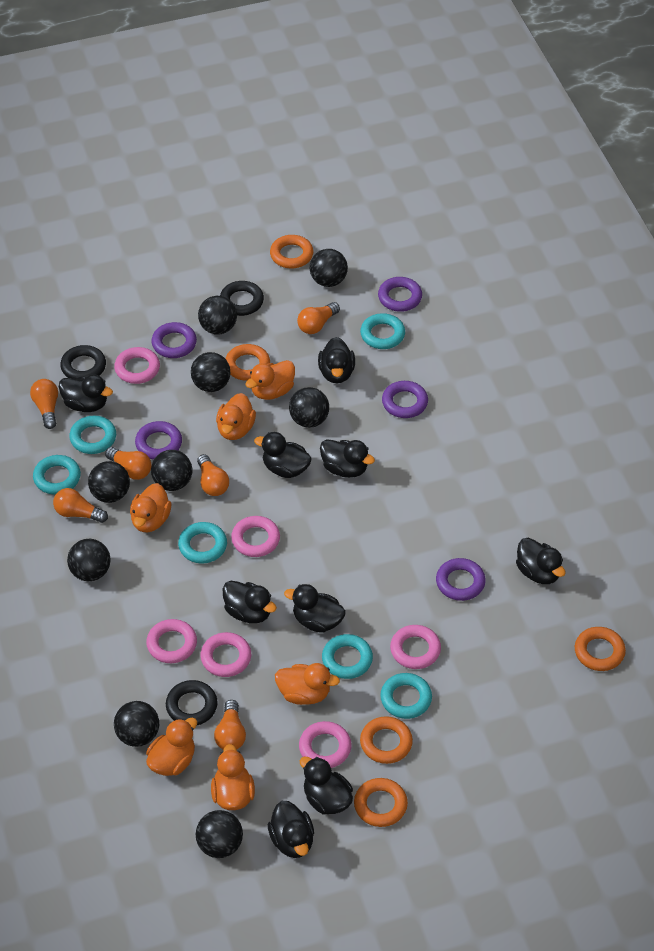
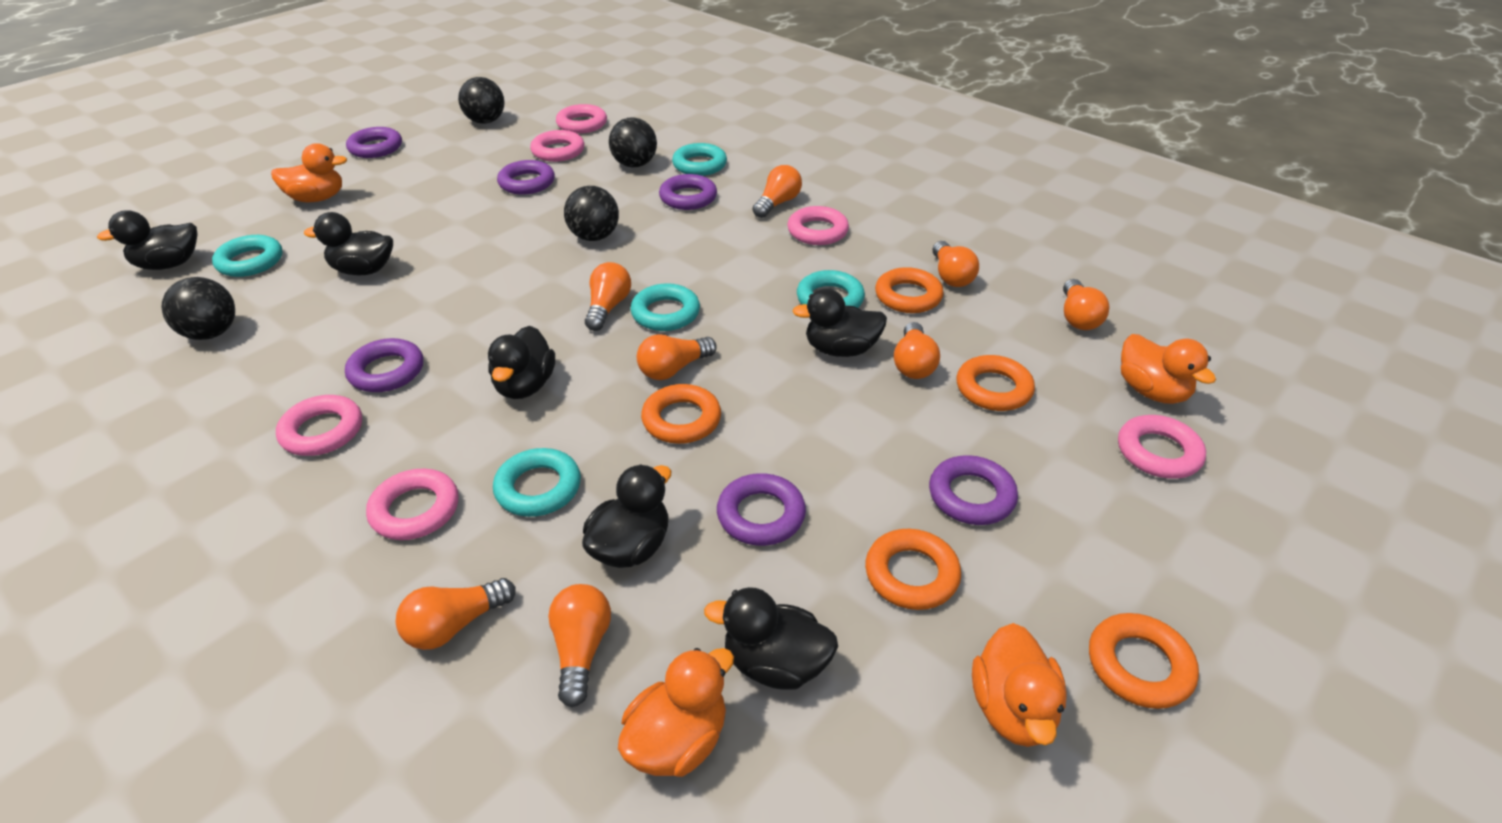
black ball: [67,539,111,581] [88,461,130,503] [114,701,159,747] [151,450,192,491] [191,352,230,392] [196,810,243,858] [198,296,237,335] [289,387,329,428] [310,249,348,287] = 9 -> [162,277,235,340] [458,77,505,124] [564,186,619,241] [609,117,657,168] = 4
black duck: [59,374,113,412] [223,581,277,623] [254,432,312,478] [268,801,314,858] [284,584,346,633] [300,756,353,814] [318,337,355,383] [320,439,375,478] [516,538,566,584] = 9 -> [97,210,198,270] [304,212,393,275] [488,326,555,399] [582,464,671,568] [704,587,838,690] [792,288,887,357] = 6
black ring: [60,345,106,379] [166,680,218,725] [220,281,264,316] = 3 -> none = 0
orange duck: [130,483,172,532] [146,718,197,776] [211,744,255,810] [216,393,256,440] [245,360,295,400] [275,663,340,705] = 6 -> [271,143,347,202] [618,648,734,777] [972,623,1067,747] [1121,334,1216,404] = 4
orange light bulb: [30,379,58,429] [53,488,108,523] [105,447,151,480] [197,454,229,496] [214,700,246,750] [297,302,340,334] = 6 -> [395,578,515,650] [548,584,611,707] [585,262,631,331] [637,334,717,380] [753,165,802,218] [894,322,940,379] [933,241,979,287] [1063,279,1109,330] = 8
purple ring: [135,421,182,460] [152,322,197,358] [378,277,422,312] [382,381,428,418] [436,558,486,601] = 5 -> [345,338,423,392] [346,127,402,158] [497,160,555,195] [659,174,717,210] [717,473,806,546] [929,455,1018,525] = 6
turquoise ring: [33,455,81,494] [69,416,116,454] [178,522,227,563] [322,634,373,679] [360,313,405,349] [380,673,432,719] = 6 -> [212,235,283,277] [493,448,581,517] [631,283,700,331] [672,143,727,176] [797,270,865,308] = 5

